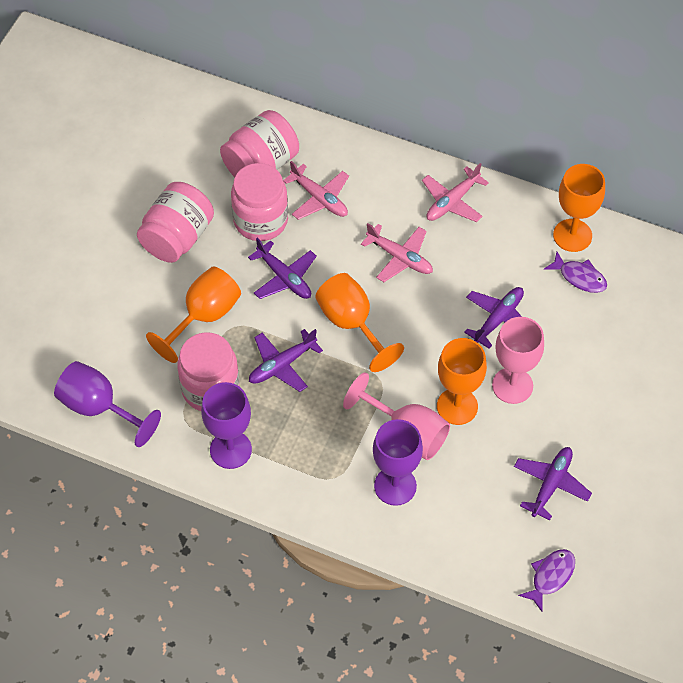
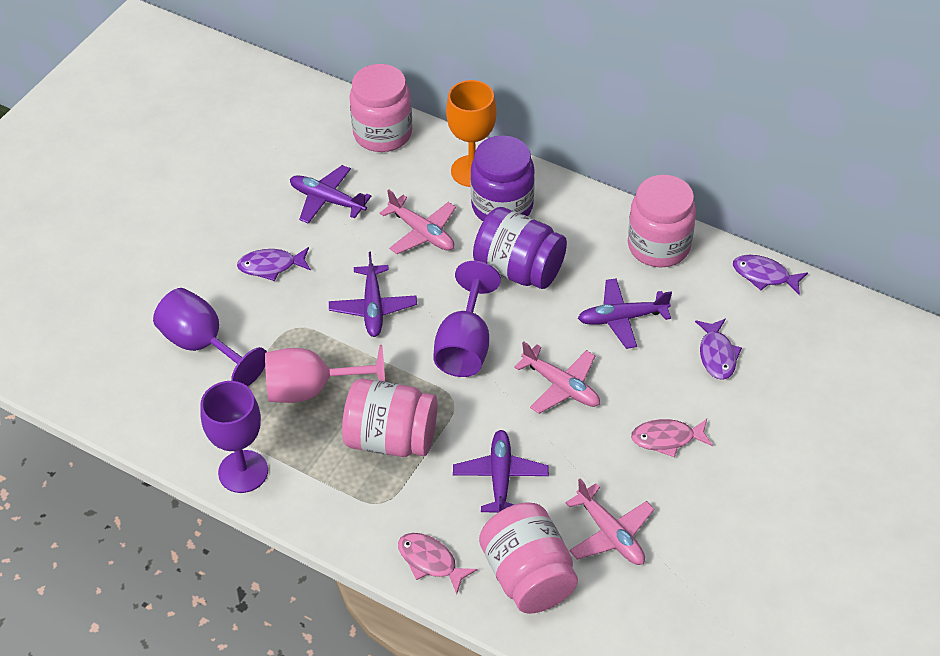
orange goblet: [146,266,241,363] [315,273,404,372] [437,338,487,425] [553,164,605,252] = 4 -> [446,80,497,187] = 1
pink fish: none = 0 -> [398,533,477,594] [631,419,713,458] = 2
pink goblet: [343,372,450,460] [492,317,544,404] = 2 -> [265,345,385,403] = 1
purple fish: [518,549,575,612] [544,252,607,293] = 2 -> [237,247,311,281] [695,319,742,380] [733,255,808,295] = 3
purple jar: none = 0 -> [470,135,535,221] [473,207,567,289] = 2

